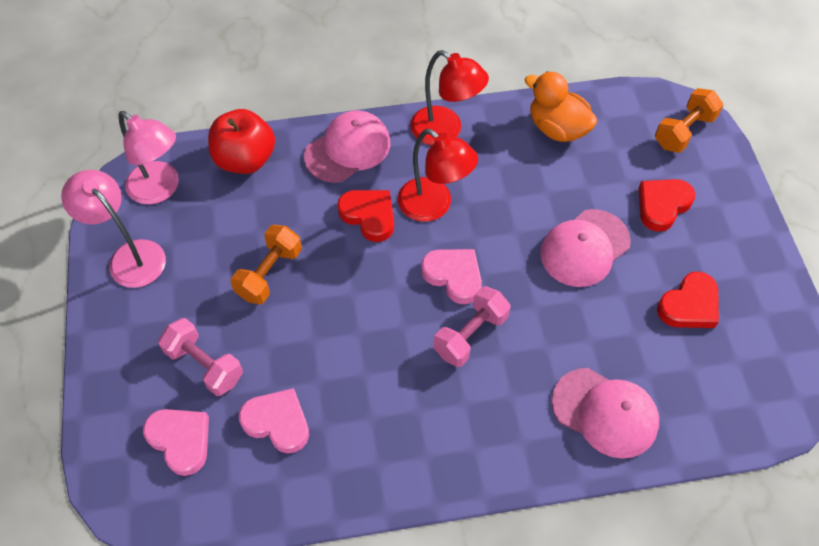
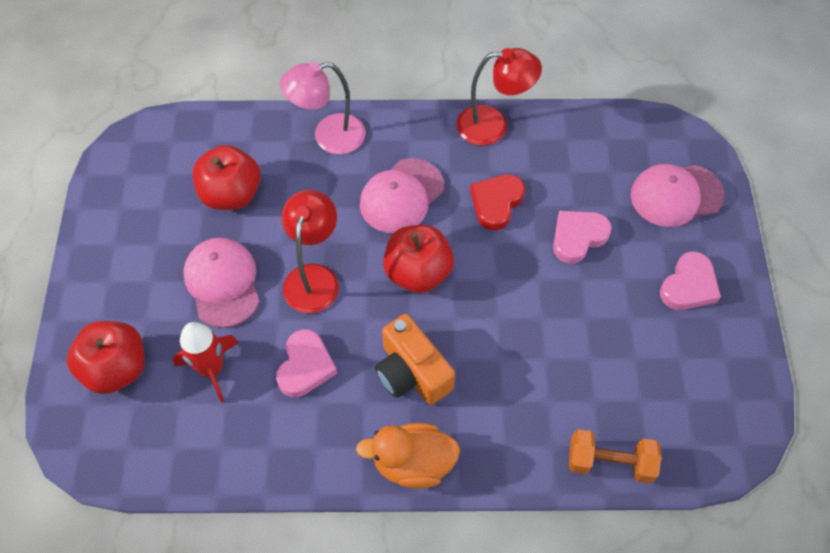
orange camera: none = 0 -> [375,314,455,405] = 1
orange dumbbell: [231,225,302,304] [655,88,723,153] = 2 -> [569,429,661,483] = 1
pink dumbbell: [158,318,243,396] [433,286,511,367] = 2 -> none = 0
pink lamp: [61,170,166,288] [118,111,179,204] = 2 -> [280,61,366,154] = 1
red apple: [208,109,275,174] = 1 -> [67,321,145,394] [192,145,261,210] [383,225,454,293] = 3
red heart: [337,190,394,242] [638,179,696,232] [657,272,719,328] = 3 -> [470,174,525,230] = 1
red rocket: none = 0 -> [173,322,239,403] = 1

